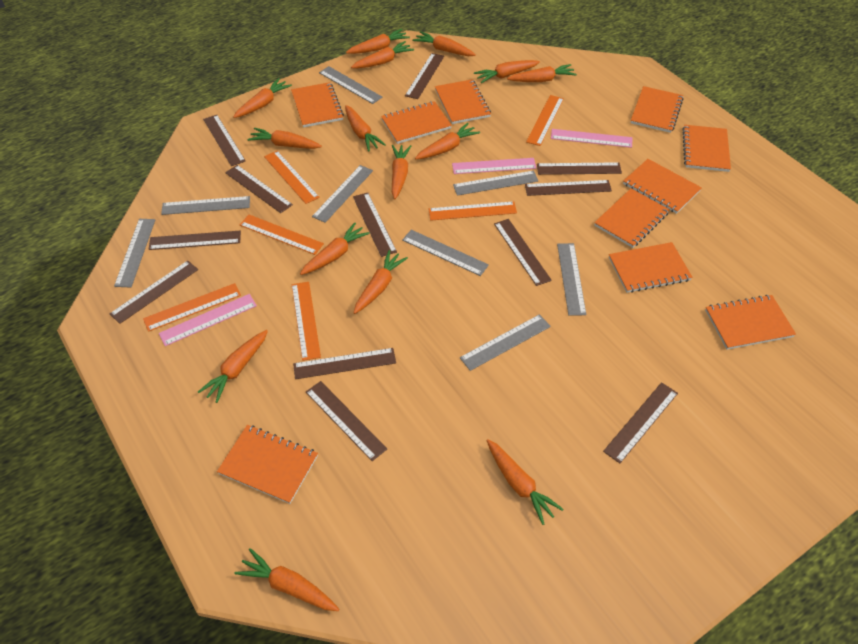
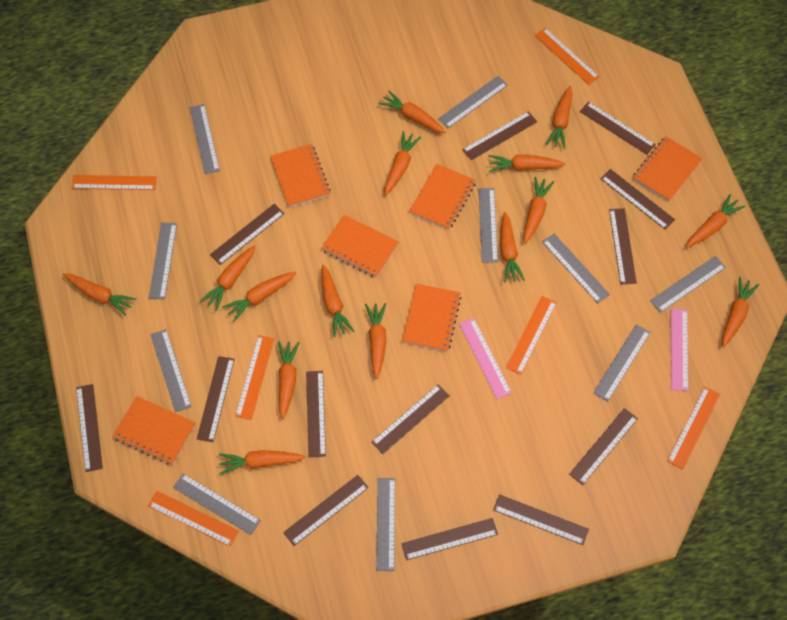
brown ruler: [109,261,198,324] [149,231,241,250] [203,115,246,166] [225,165,293,213] [293,348,396,379] [306,381,387,461] [353,193,397,257] [405,53,444,99] [494,219,552,286] [525,180,612,196] [537,162,622,175] [603,382,678,463] = 12 -> [76,384,103,472] [197,356,235,442] [210,204,285,265] [283,475,369,546] [306,371,326,457] [371,384,450,454] [401,518,498,560] [462,111,537,160] [493,494,589,545] [569,408,638,485] [580,102,656,155] [601,169,675,229] [609,208,637,284] = 13
grey ruler: [114,219,155,287] [161,196,250,215] [312,165,373,223] [319,66,382,104] [402,230,489,276] [453,170,538,196] [460,314,551,371] [557,243,586,316] = 8 -> [149,222,177,300] [151,329,192,412] [173,473,261,535] [190,104,220,174] [376,478,395,571] [438,76,508,128] [479,188,498,262] [542,234,610,303] [593,324,651,402] [650,256,726,313] = 10
orange notebook: [217,425,318,504] [291,82,344,128] [381,101,452,144] [435,79,491,124] [594,188,670,248] [609,242,693,293] [623,159,702,214] [631,86,684,133] [682,125,731,172] [705,295,796,350] = 10 -> [112,396,196,465] [270,144,331,208] [321,215,399,278] [402,284,462,352] [409,164,476,230] [633,136,703,202] = 6
pink ruler: [159,294,257,346] [452,158,536,174] [551,129,632,148] = 3 -> [459,318,512,399] [671,308,688,391] = 2

